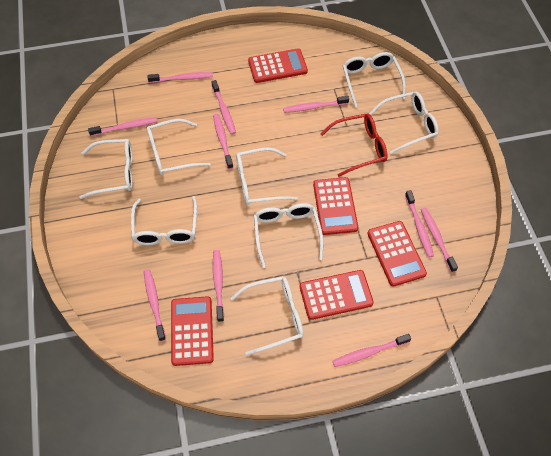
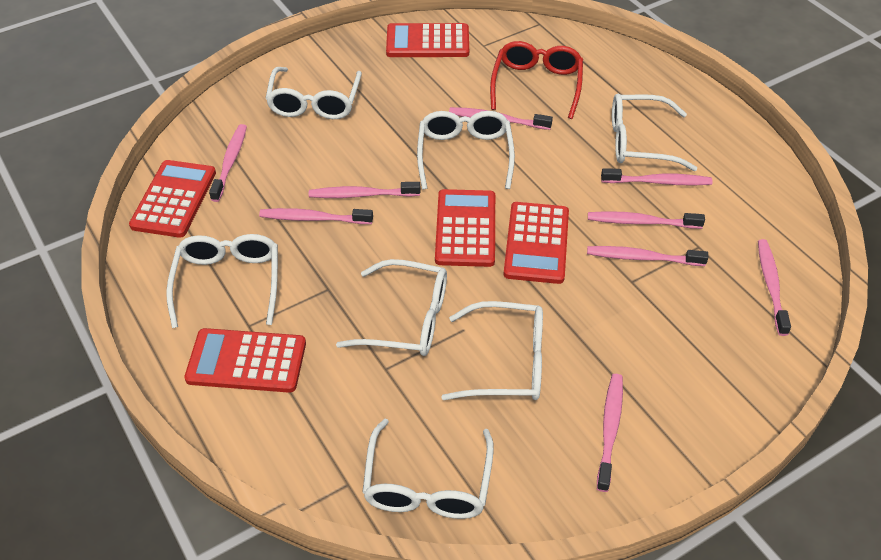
pink toothbrush: [88,117,157,136] [144,269,166,341] [147,72,213,83] [211,80,236,135] [213,114,233,169] [213,250,224,322] [283,96,349,113] [333,334,411,367] [405,190,434,258] [421,207,458,272] = 10 -> [209,124,247,202] [259,208,373,224] [309,182,421,198] [449,107,553,130] [587,246,708,266] [588,211,705,229] [597,374,623,492] [601,168,713,186] [758,239,791,336] = 9
white glasses: [80,139,133,199] [131,196,197,245] [147,119,211,175] [231,276,303,355] [236,148,298,205] [254,203,324,268] [342,52,406,108] [369,92,439,154] = 8 -> [166,234,278,328] [265,67,362,119] [336,259,447,356] [362,418,494,519] [417,111,515,190] [441,301,543,400] [612,94,697,171] = 7

